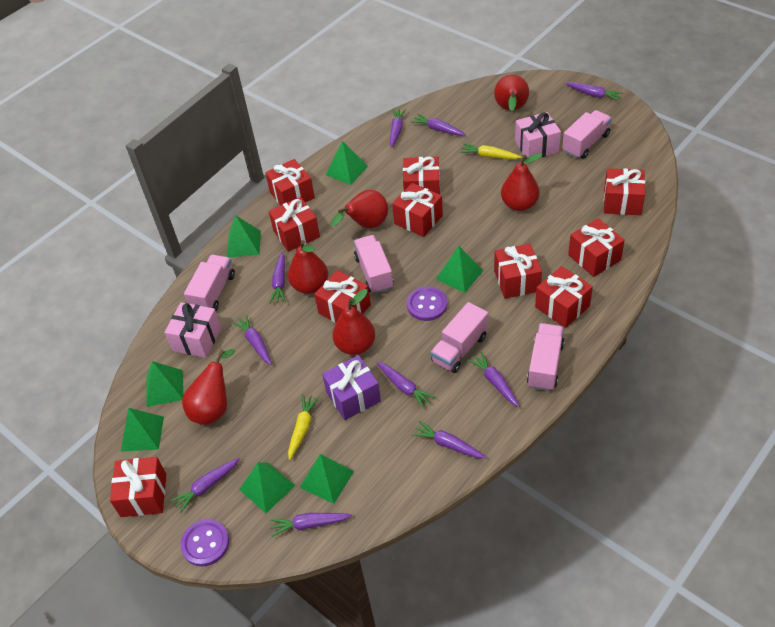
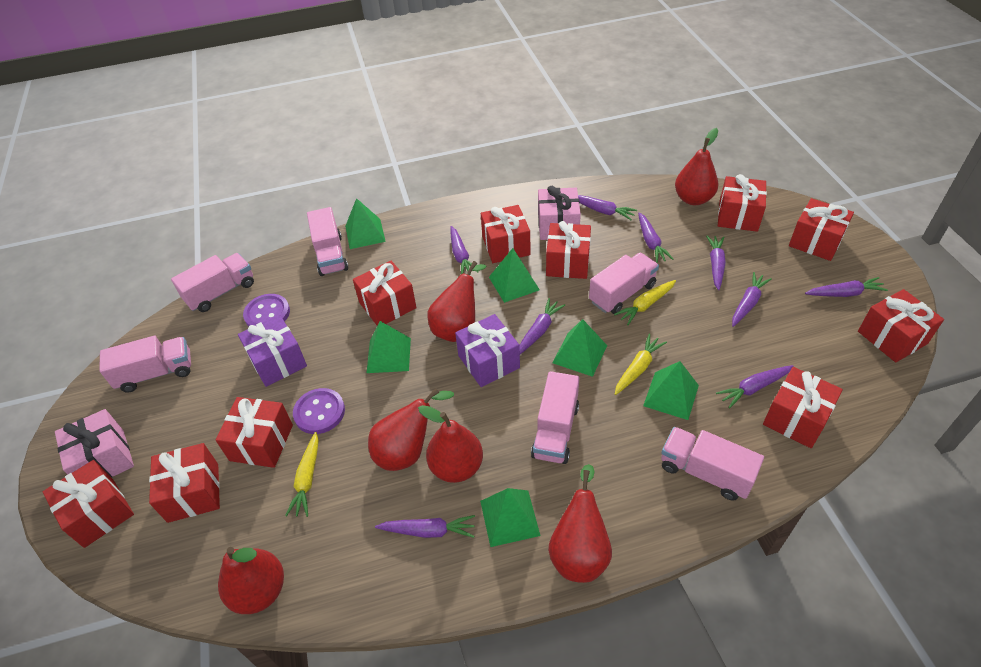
green pyramid: [121,408,164,452] [146,361,183,407] [227,215,261,257] [239,462,295,513] [300,454,354,504] [326,141,368,185] [436,246,483,293] = 7 -> [345,198,386,249] [366,321,411,373] [480,488,541,547] [489,248,540,303] [552,319,607,377] [643,361,699,420] = 6
pink truck: [184,255,235,311] [354,235,394,294] [431,302,488,373] [527,323,565,391] [562,110,612,159] = 5 -> [99,336,191,393] [171,253,254,312] [307,207,348,276] [531,371,579,464] [589,253,659,314] [661,427,764,501] = 6
purple carrot: [170,458,240,513] [232,315,272,365] [269,252,286,303] [270,513,352,537] [376,362,436,409] [390,109,406,148] [411,114,466,136] [412,421,486,458] [468,352,520,407] [565,82,623,102] = 10 -> [375,515,475,538] [450,226,479,274] [519,298,565,354] [578,195,637,220] [638,213,673,263] [706,235,726,290] [716,365,794,409] [732,272,772,327] [805,277,888,297] = 9
purple gift: [322,355,381,420] = 1 -> [238,314,307,387] [455,314,520,387] = 2
yellow carrot: [288,394,319,460] [460,143,522,159] = 2 -> [285,432,319,517] [614,280,676,325] [615,334,667,395] = 3

